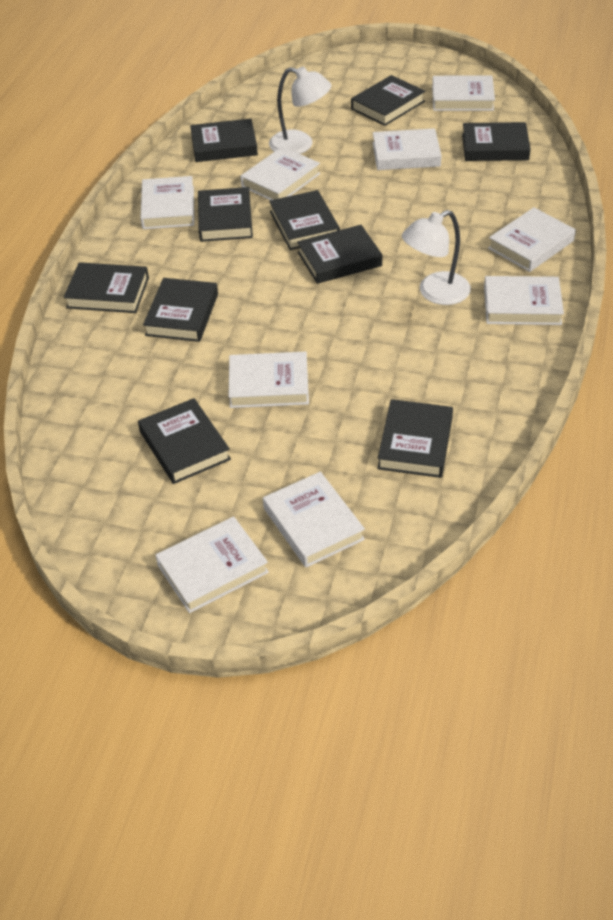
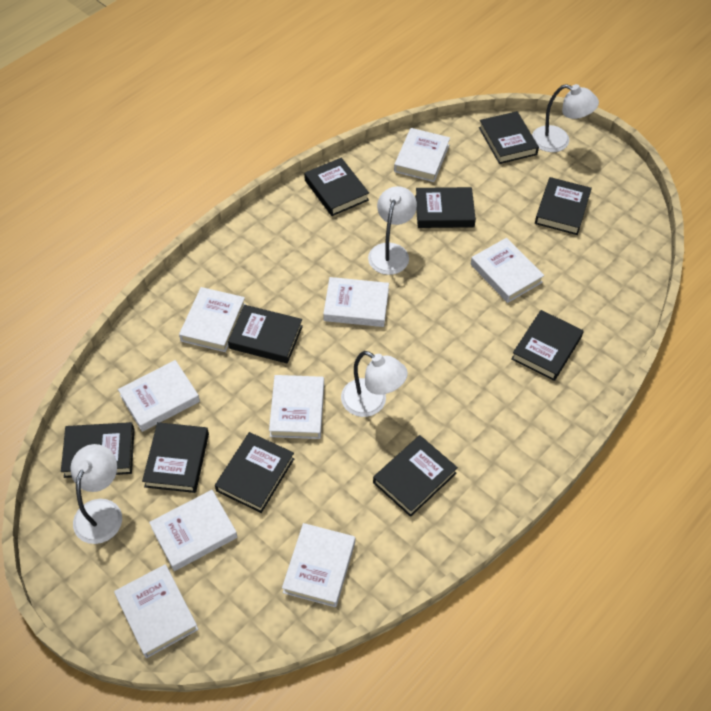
white lamp: [269,66,331,154] [402,210,471,305] = 2 -> [70,444,122,544] [341,351,408,417] [368,186,417,275] [532,84,599,152] = 4

